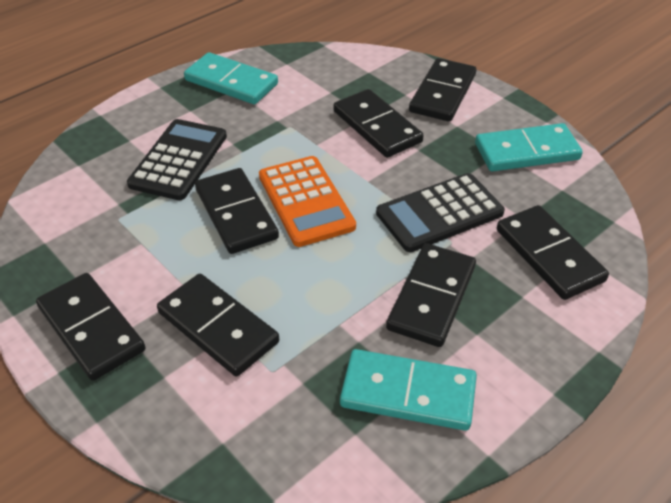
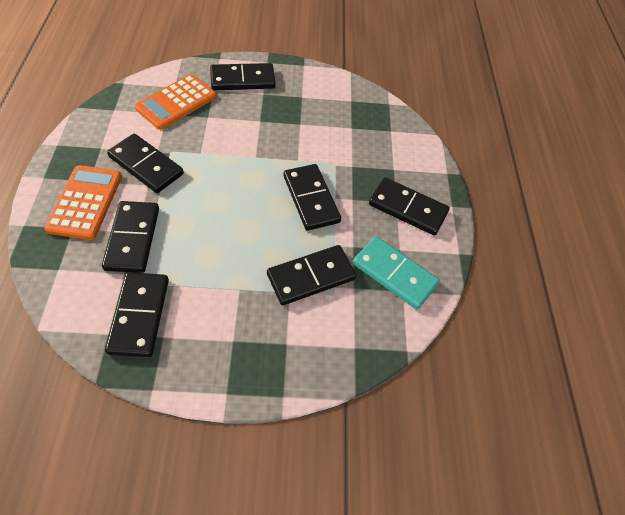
black calculator: [127,119,227,200] [376,173,505,252] = 2 -> none = 0
orange calculator: [259,156,356,247] = 1 -> [44,165,122,240] [135,74,217,130] = 2
turquoise domino: [184,52,278,104] [340,349,477,431] [475,123,583,171] = 3 -> [353,236,440,309] = 1

